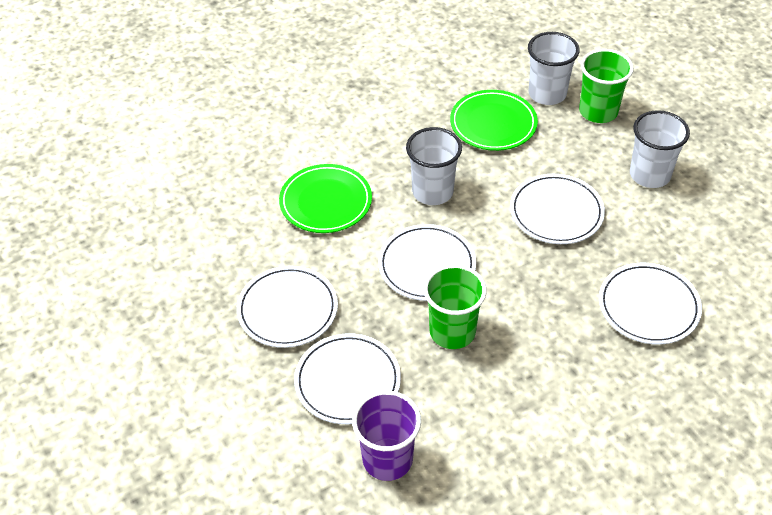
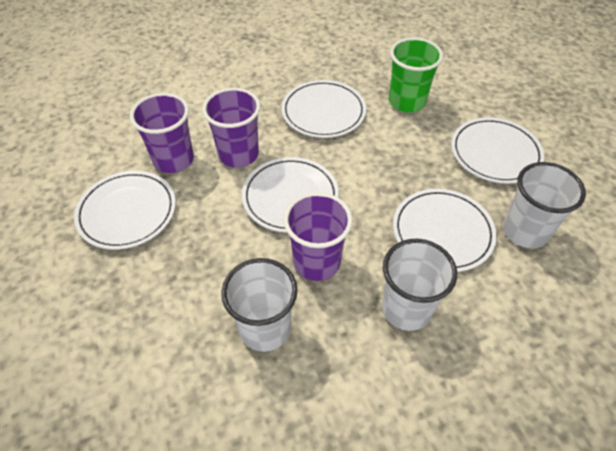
green cup: [424,264,487,349] [579,49,634,123] = 2 -> [389,37,443,113] = 1
green plate: [279,164,372,233] [450,90,538,151] = 2 -> none = 0
purple cup: [352,391,421,481] = 1 -> [130,93,194,173] [202,88,261,168] [284,192,353,281] = 3

